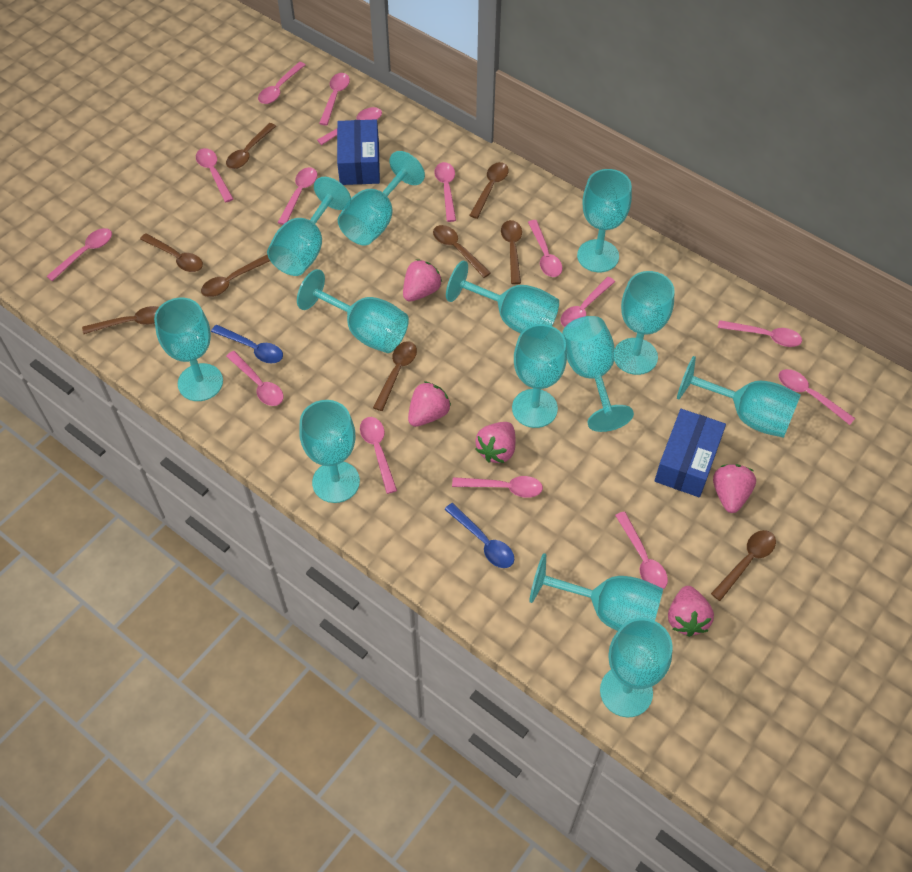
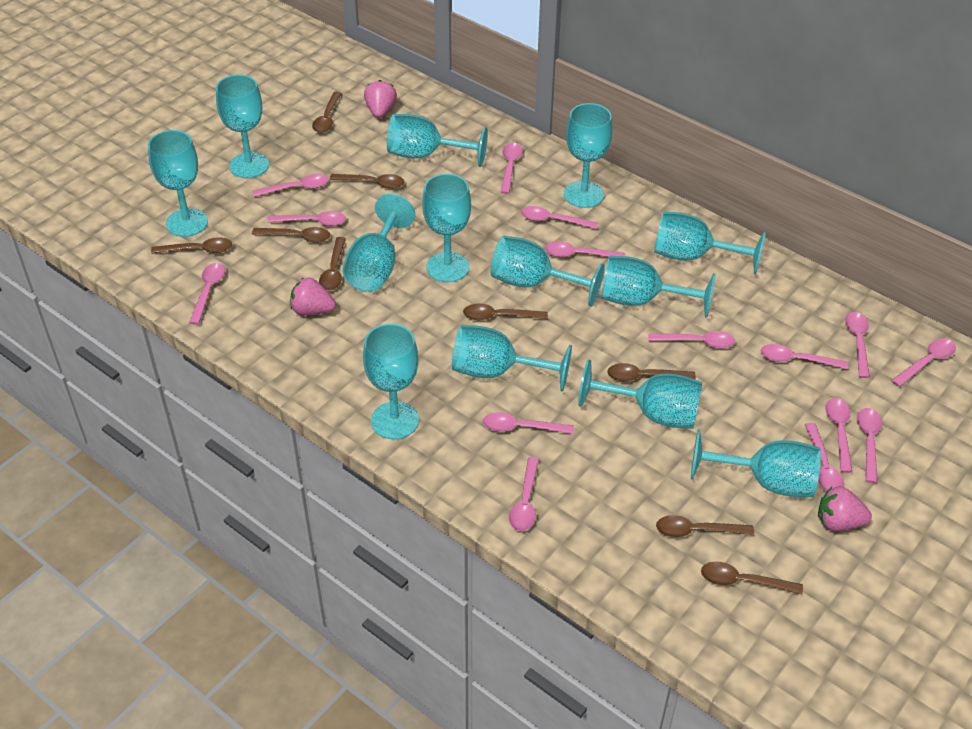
blue box: [337,119,380,185] [655,409,726,497] = 2 -> none = 0
blue spoon: [211,325,283,363] [444,503,514,568] = 2 -> none = 0
pink strawberry: [403,259,442,302] [408,381,451,427] [475,422,515,463] [668,586,714,637] [713,464,756,513] = 5 -> [290,277,336,315] [364,80,397,118] [818,486,872,531] = 3

